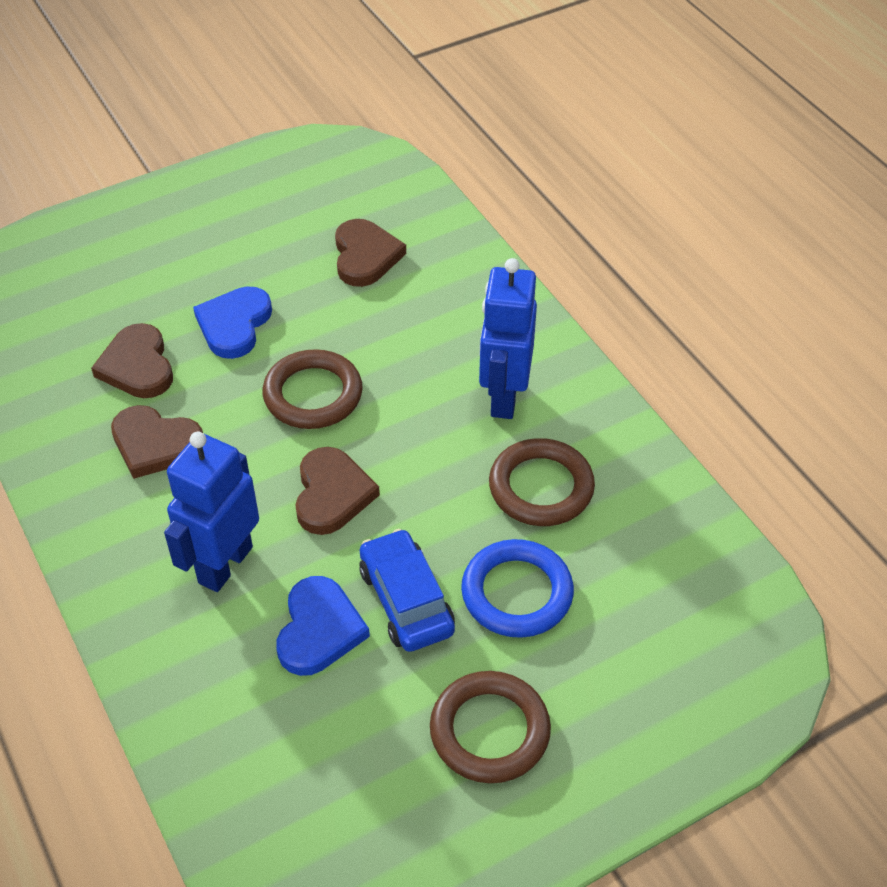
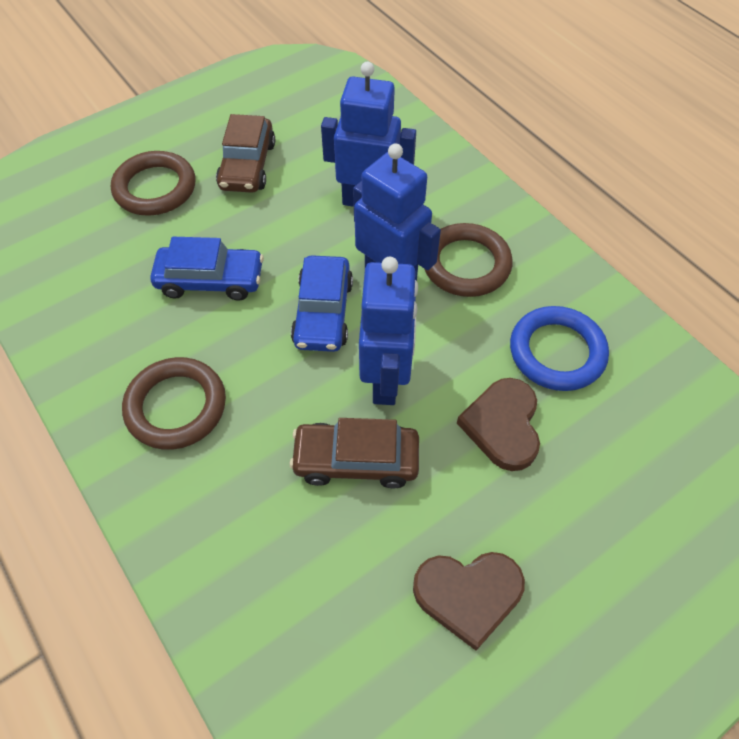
blue car: [359,529,455,652] = 1 -> [150,237,264,301] [291,255,353,352] = 2
blue heart: [193,286,272,359] [276,576,370,676] = 2 -> none = 0
blue robot: [164,432,259,592] [479,258,537,419] = 2 -> [321,62,416,207] [353,143,441,281] [359,257,418,405] = 3
brown car: none = 0 -> [216,114,275,193] [290,418,419,489] = 2
brown heart: [91,323,173,398] [111,405,203,479] [295,447,380,535] [335,219,406,287] = 4 -> [413,552,525,651] [457,378,540,471] = 2

